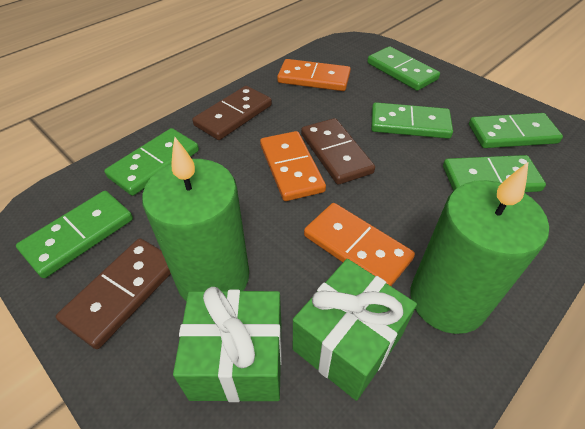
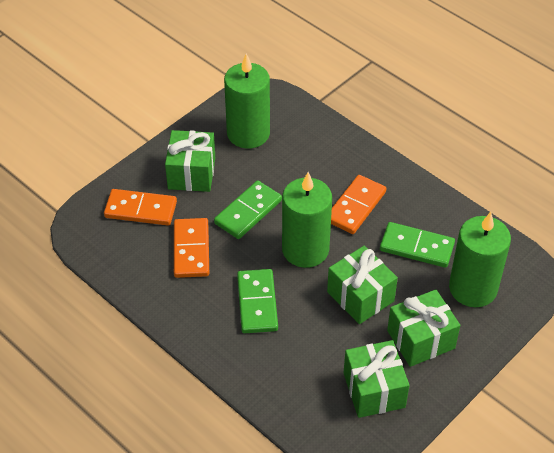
brown domino: [56,238,171,349] [192,86,272,140] [301,118,375,185] = 3 -> none = 0
green candle: [142,137,249,302] [410,162,549,334] = 2 -> [224,53,270,149] [282,172,332,268] [449,212,511,307] = 3
green domino: [16,191,133,278] [104,128,199,196] [367,46,440,91] [371,102,453,139] [443,155,546,192] [469,113,563,148] = 6 -> [214,181,282,239] [237,269,278,333] [380,222,455,268] = 3
green gift: [173,287,282,402] [293,259,417,401] = 2 -> [165,130,215,192] [327,246,398,324] [344,340,410,418] [387,289,460,367] = 4

